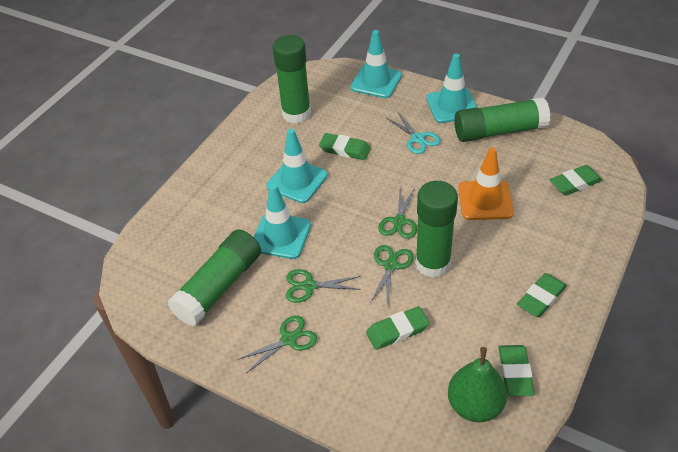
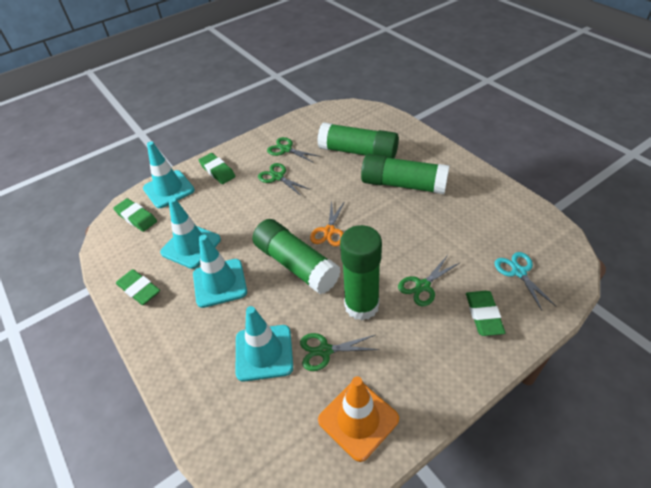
green eraser: [319,133,371,160] [366,306,430,350] [499,345,535,396] [517,273,567,317] [550,165,603,196] = 5 -> [113,198,157,232] [116,269,160,305] [199,153,236,184] [466,291,506,336] = 4
green pear: [448,347,507,422] = 1 -> none = 0
orange scissors: none = 0 -> [310,200,345,247] = 1

